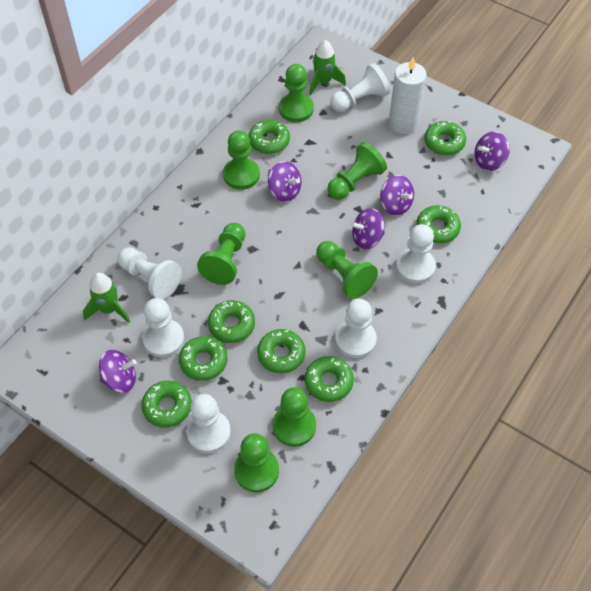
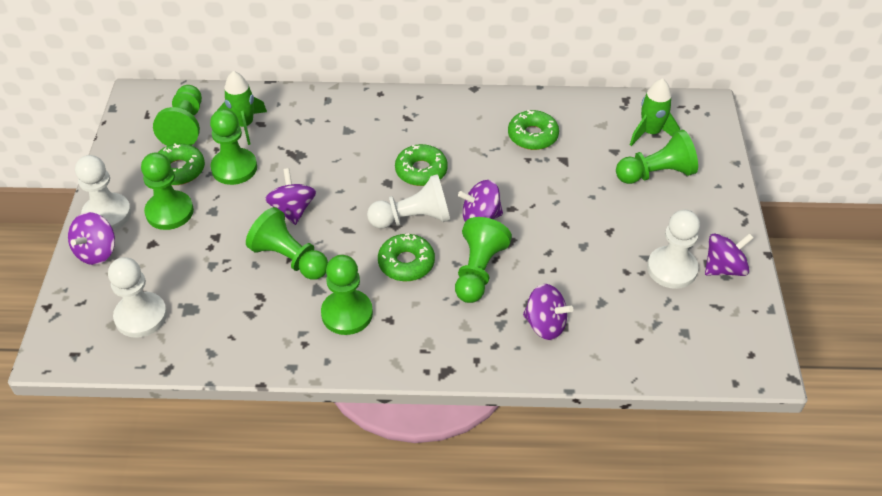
green donut: [141,381,192,428] [179,336,228,381] [208,300,255,343] [249,120,290,154] [257,329,305,373] [305,356,354,402] [416,205,461,243] [424,121,466,155] = 8 -> [157,143,205,185] [378,233,435,281] [395,144,448,186] [508,110,559,150] = 4
white candle: [389,57,427,134] = 1 -> none = 0
white pawn: [117,247,182,299] [142,298,184,358] [187,394,231,453] [330,63,390,112] [335,299,377,358] [396,224,436,284] = 6 -> [75,155,131,230] [108,257,167,338] [367,174,450,229] [647,210,700,289] = 4

